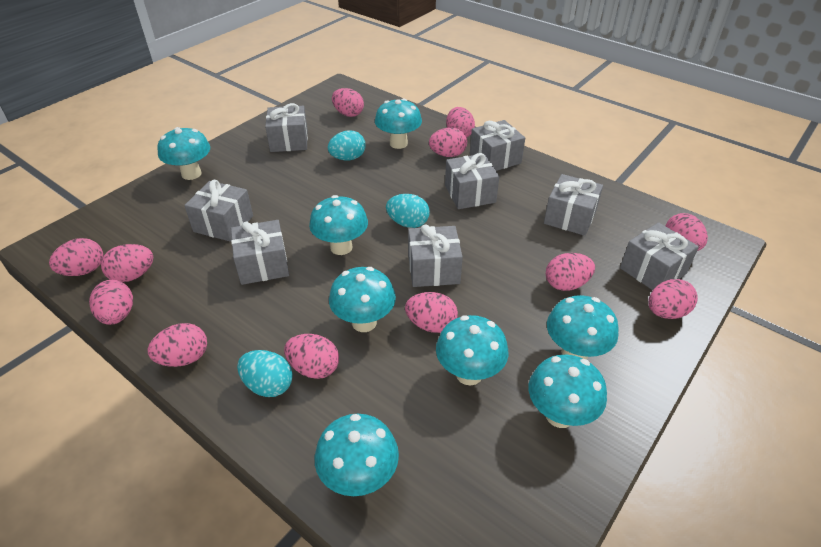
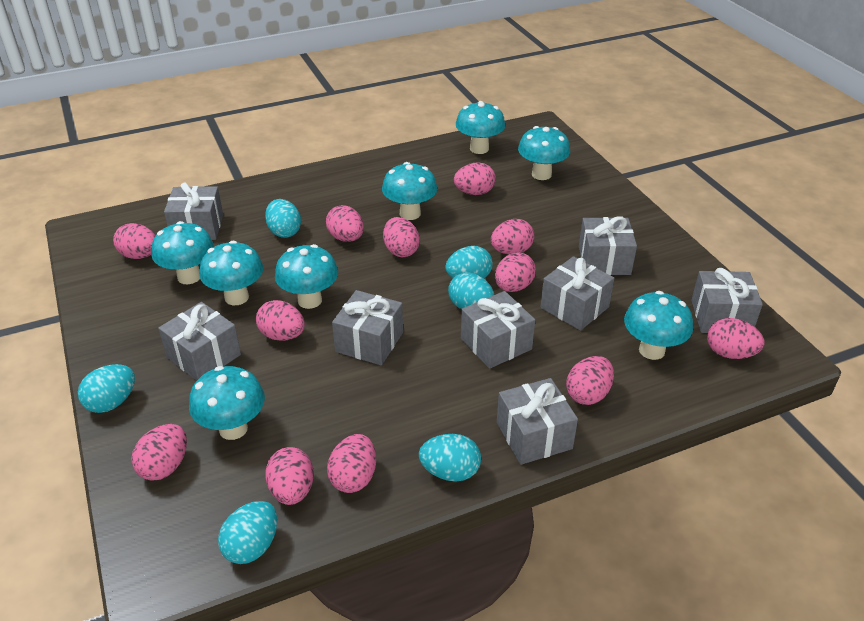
turquoise egg: [237,350,293,397] [328,130,366,160] [386,194,430,228] = 3 -> [78,364,135,413] [218,501,278,564] [265,199,301,238] [419,434,481,482] [445,246,492,278] [448,272,494,309] = 6

